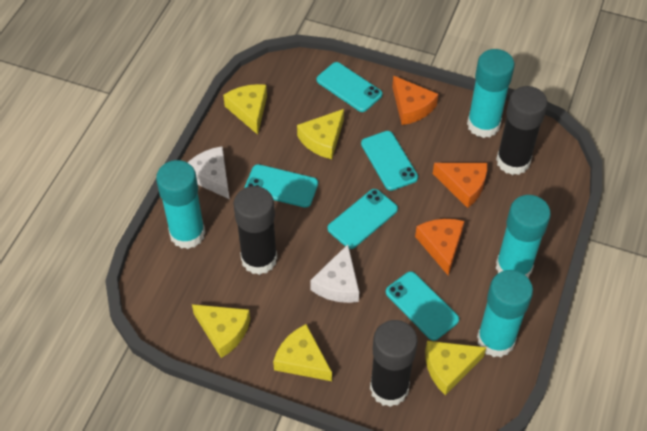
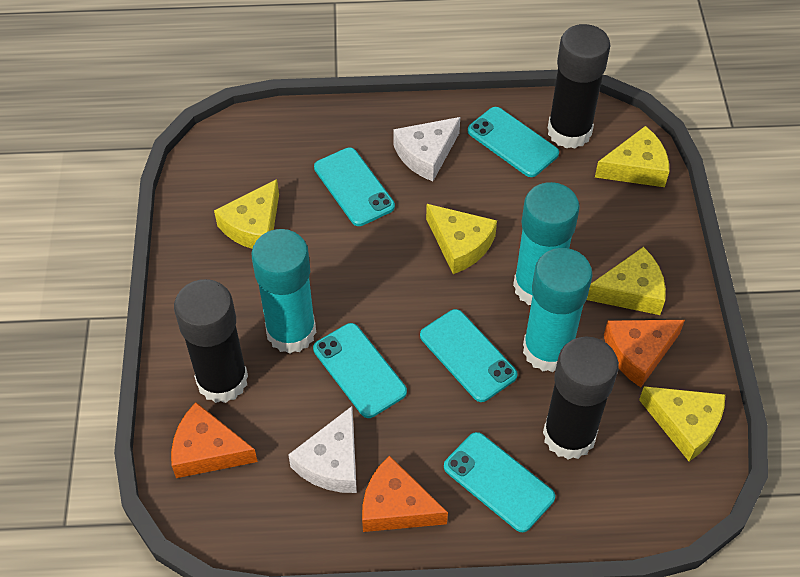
turquoise glue stick: [156,160,206,249] [467,49,515,138] [477,270,533,357] [496,195,551,278] = 4 -> [251,229,316,354] [513,182,580,305] [523,248,593,372] = 3

